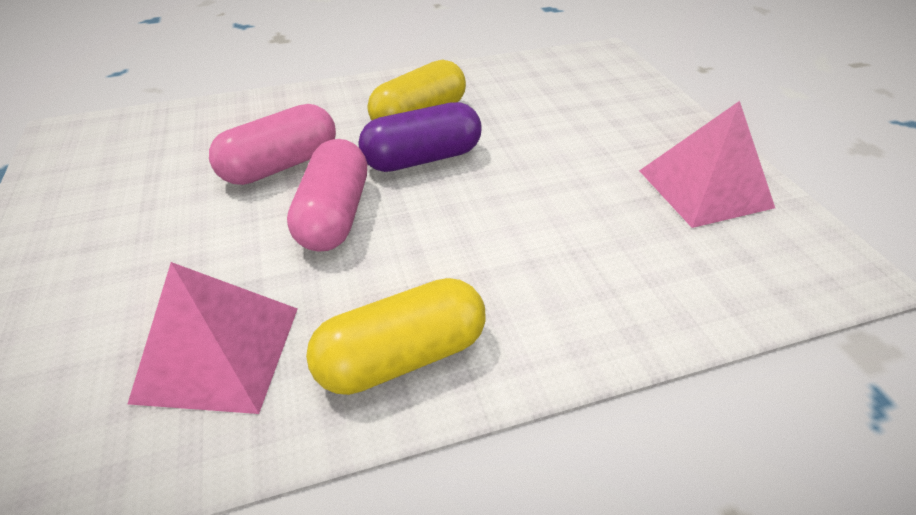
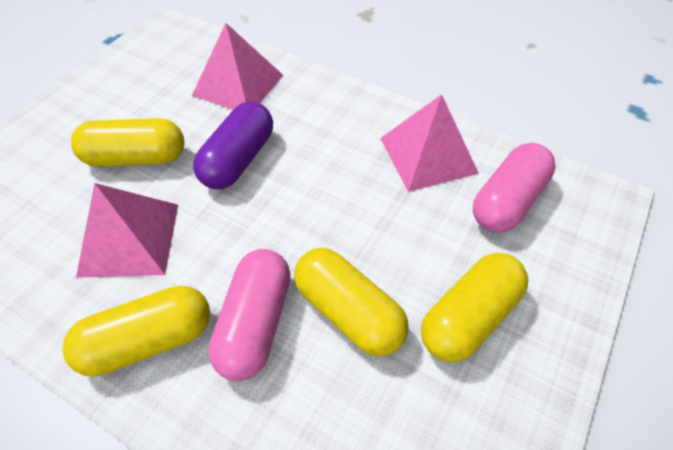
pink pyramid: [128,262,298,414] [639,101,775,228] = 2 -> [76,183,178,278] [192,23,283,110] [380,94,479,192] = 3
yellow capsule: [306,278,486,395] [368,60,466,120] = 2 -> [63,286,210,377] [71,118,184,167] [294,248,409,356] [421,253,528,362] = 4

